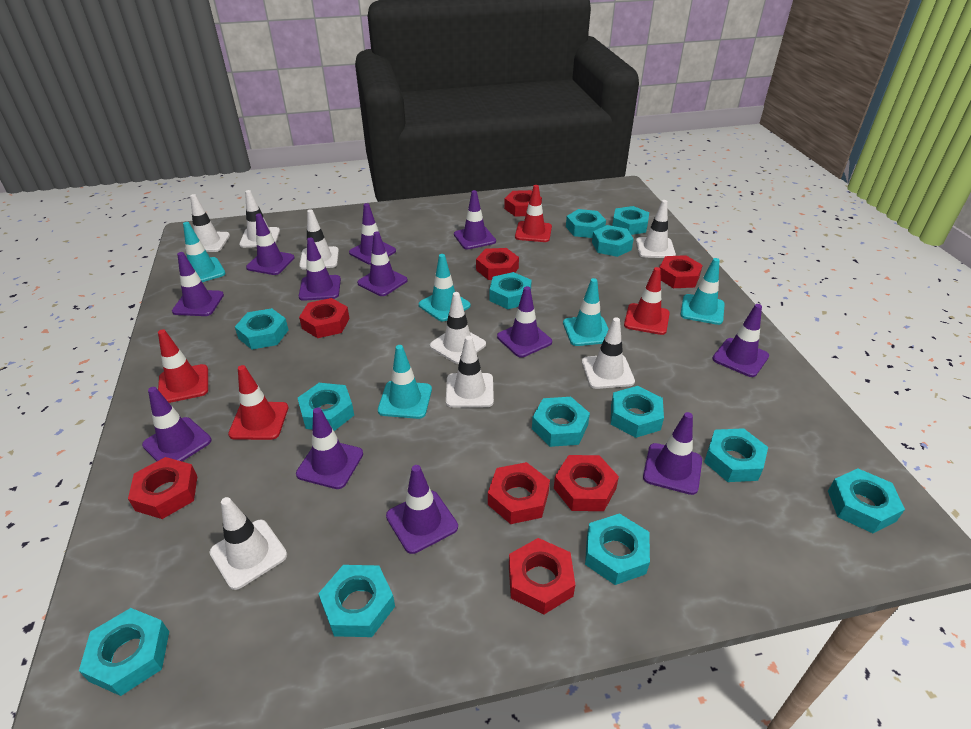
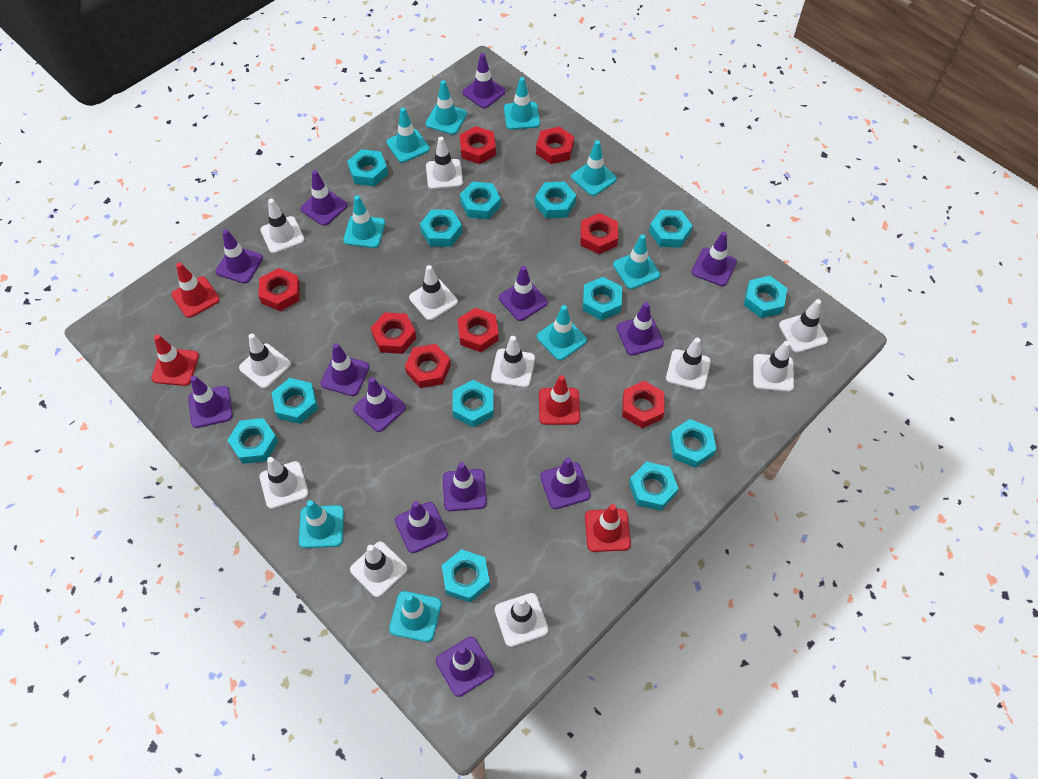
purple traffic cone: [142,387,211,461] [172,252,224,316] [246,214,294,275] [296,408,363,489] [299,237,341,301] [349,203,396,265] [357,231,408,296] [386,465,458,554] [454,190,496,249] [497,286,552,357] [643,412,702,495] [712,304,769,377] = 12 -> [188,376,233,428] [215,229,263,284] [301,170,348,226] [321,343,369,396] [353,377,406,432] [395,501,448,553] [436,637,494,697] [443,462,487,511] [462,53,506,108] [499,266,548,321] [540,458,591,509] [617,302,664,355] [692,232,737,286] = 13
turquoise traffic cone: [183,222,225,282] [378,345,432,419] [419,254,471,321] [563,278,609,346] [680,258,725,325] = 5 -> [299,500,344,548] [343,195,385,248] [386,108,430,163] [389,591,442,642] [426,80,467,135] [504,77,540,130] [537,305,587,360] [571,140,617,196] [613,234,660,289] = 9
white traffic cone: [185,194,230,252] [209,497,287,590] [239,190,280,248] [299,209,339,269] [430,292,486,364] [446,336,494,408] [582,317,635,389] [636,200,676,258] = 8 -> [239,333,291,389] [259,457,309,509] [260,199,305,254] [350,541,408,597] [409,265,458,321] [426,137,463,189] [491,336,535,388] [495,593,549,647] [666,337,711,390] [753,341,794,392] [779,299,828,353] = 11

